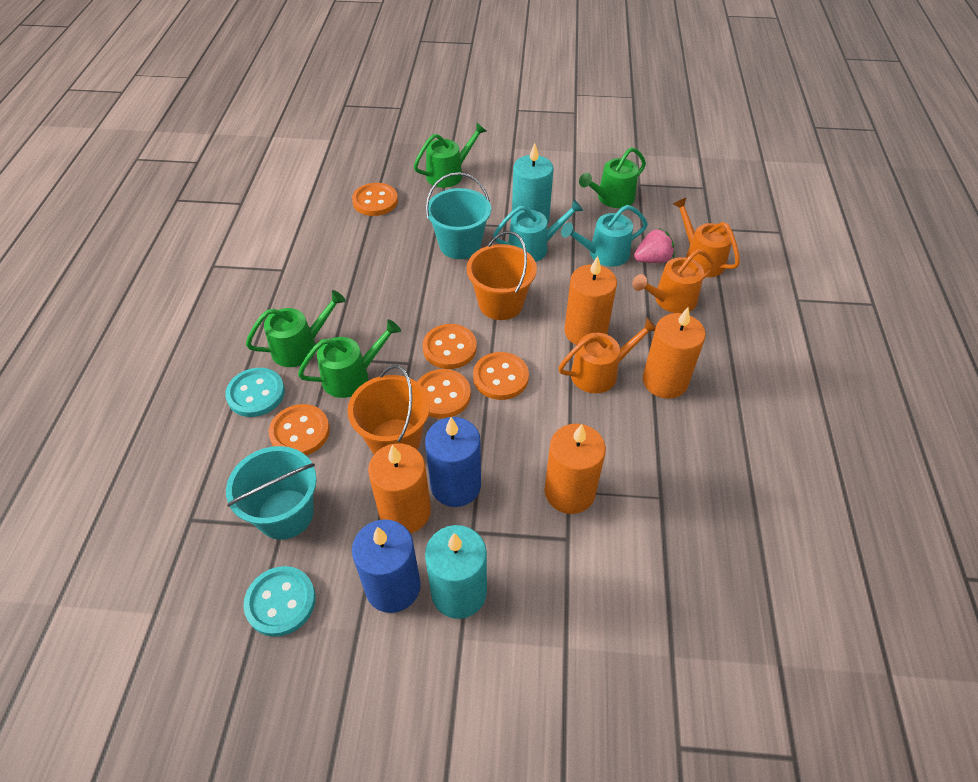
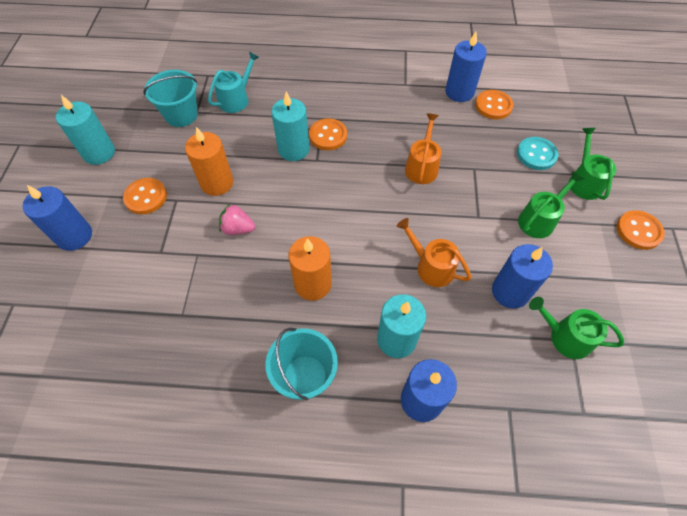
blue candle: [352,519,421,613] [425,417,481,507] = 2 -> [22,185,92,251] [401,359,457,422] [445,32,487,102] [492,244,553,309] = 4
green watering can: [246,290,346,367] [298,319,401,398] [414,123,487,188] [579,147,646,208] = 4 -> [518,171,583,238] [529,297,624,359] [569,128,616,200] = 3
orange bucket: [347,365,430,454] [467,231,537,320] = 2 -> none = 0
orange button: [269,404,330,455] [352,183,398,216] [417,369,471,419] [423,324,477,369] [473,352,529,400] = 5 -> [123,178,167,214] [309,118,347,150] [475,90,513,120] [617,210,665,250] = 4
orange candle: [368,443,431,533] [545,424,606,514] [564,256,617,345] [643,307,706,399] = 4 -> [185,127,233,196] [288,236,332,301] = 2
orange watering can: [559,318,656,393] [632,249,714,313] [673,197,740,277] = 3 -> [397,218,471,287] [405,113,441,184] = 2
turquoise button: [225,368,285,417] [243,566,316,637] = 2 -> [517,137,559,170] = 1
turquoise candle: [425,525,487,619] [512,143,554,224] = 2 -> [56,95,115,165] [271,92,310,161] [377,294,426,358] = 3
turquoise watering can: [493,199,583,262] [561,205,648,267] = 2 -> [208,52,259,113] = 1

